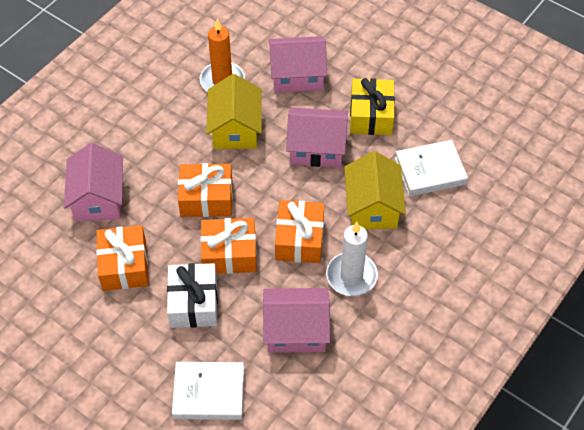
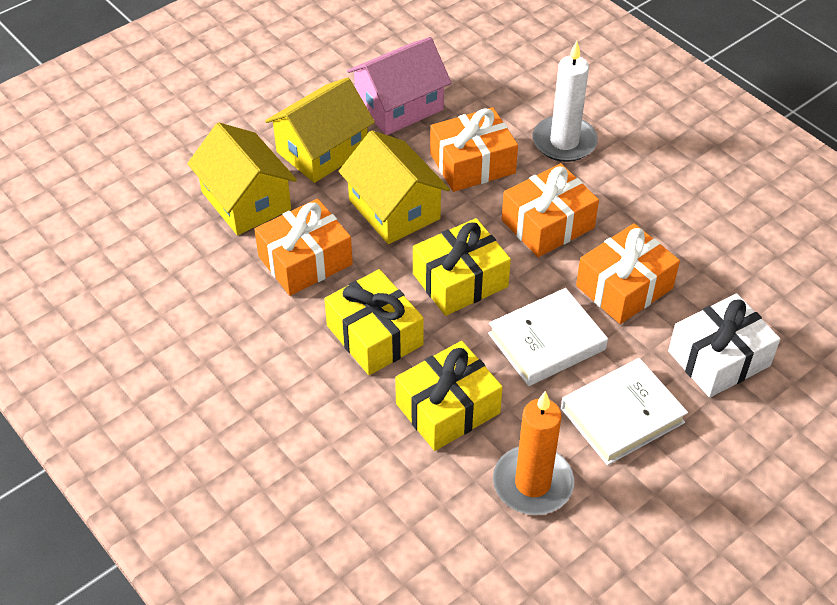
pink house: [64,143,123,222] [263,288,330,353] [268,36,327,93] [286,108,348,167] = 4 -> [347,37,451,135] = 1
yellow gift: [350,78,395,135] = 1 -> [324,269,424,375] [395,341,503,451] [413,218,511,316] = 3
yellow house: [206,74,262,149] [344,151,406,229] = 2 -> [187,122,297,235] [265,77,375,183] [338,130,450,244] = 3

